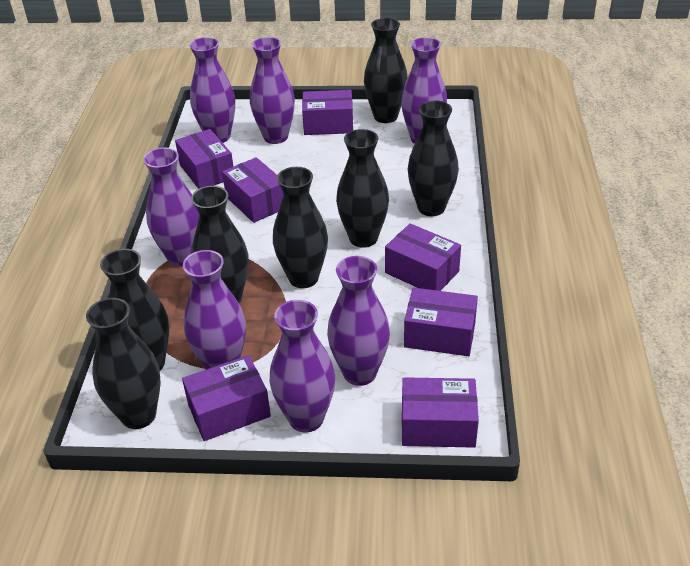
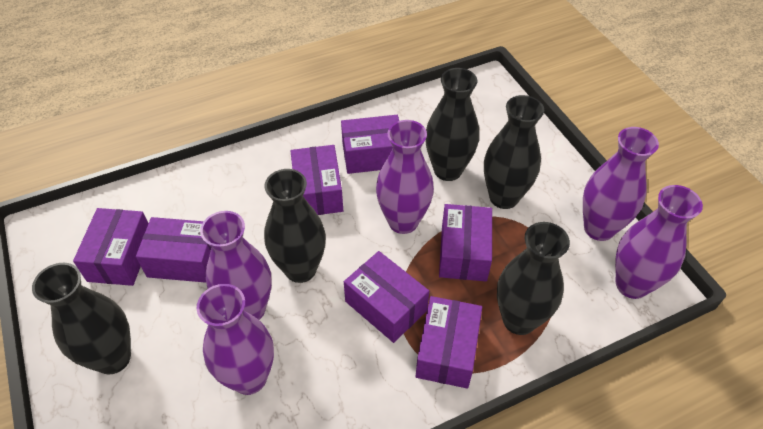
black vase: [86,298,161,429] [100,249,169,371] [191,186,249,303] [273,167,328,288] [336,129,389,248] [364,18,408,123] [408,101,459,216] = 7 -> [32,263,131,375] [264,169,326,283] [425,68,479,181] [484,95,544,209] [497,222,570,335] = 5
purple vase: [143,148,199,266] [183,250,246,370] [190,37,235,143] [250,37,295,144] [270,300,335,432] [327,256,390,386] [401,37,447,144] = 7 -> [197,284,274,395] [200,211,272,320] [376,120,434,234] [583,127,659,241] [615,185,703,299] = 5

